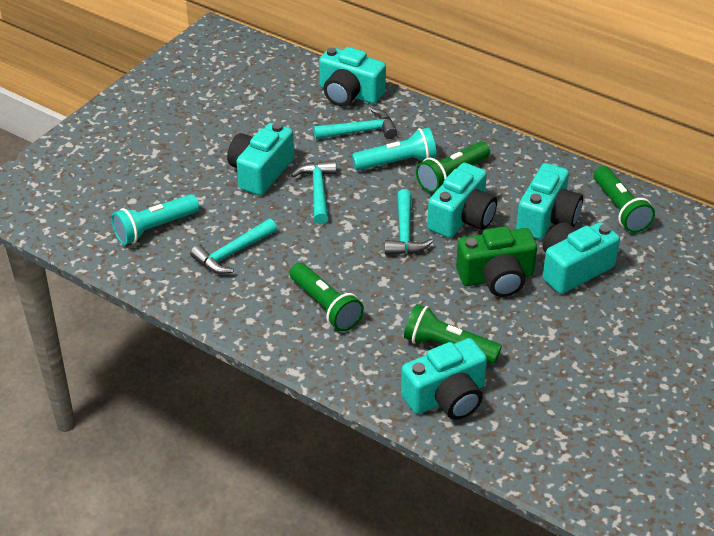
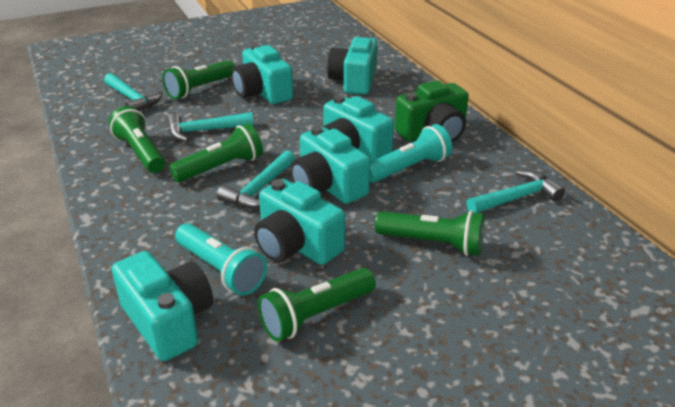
green flashlight: [290,263,364,331] [404,304,502,364] [416,141,490,193] [594,166,655,233] = 4 -> [108,106,166,173] [162,60,235,99] [169,123,263,182] [258,268,376,342] [375,210,484,256] = 5

